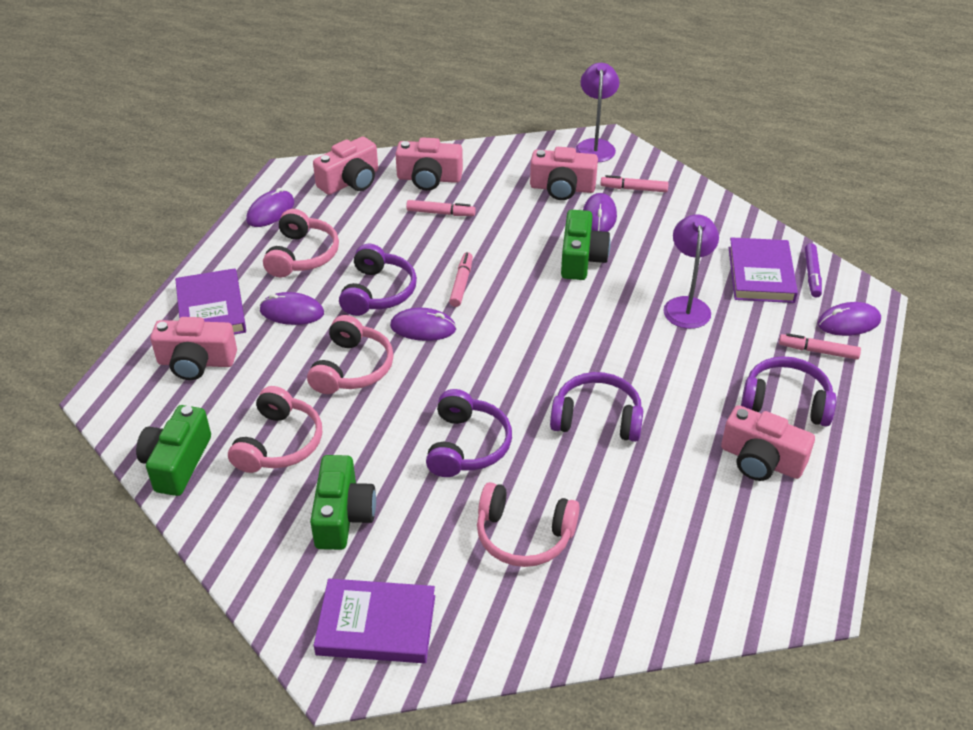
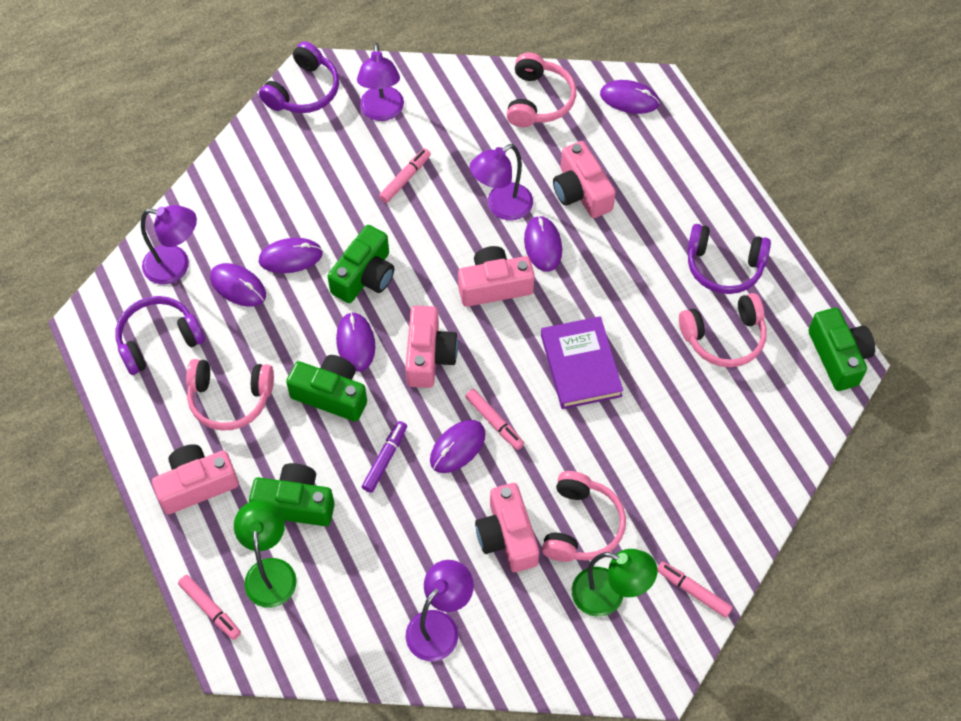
green camera: [136,405,211,496] [310,455,376,550] [561,210,611,280] = 3 -> [249,463,335,526] [286,355,367,422] [327,225,394,303] [808,308,875,391] = 4
green lamp: none = 0 -> [234,500,297,608] [572,549,657,617] = 2
purple book: [175,268,246,335] [314,579,435,663] [728,237,798,303] = 3 -> [541,316,623,409] = 1
purple headphones: [339,244,417,316] [426,389,512,477] [550,372,643,442] [741,356,837,426] = 4 -> [116,296,205,375] [259,41,339,113] [687,224,771,294] = 3
purple lamp: [575,63,619,162] [663,214,719,329] = 2 -> [141,205,197,285] [357,43,404,121] [406,560,474,661] [470,144,533,220] = 4
purple mouse: [246,188,294,227] [259,292,324,325] [390,308,456,341] [583,193,617,232] [818,302,881,336] = 5 -> [210,263,266,307] [259,238,323,273] [336,312,375,372] [430,420,486,473] [524,215,562,272] [600,80,660,114] = 6

